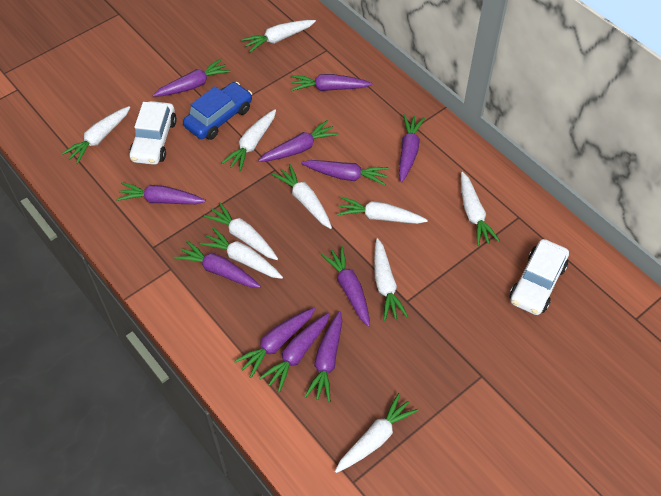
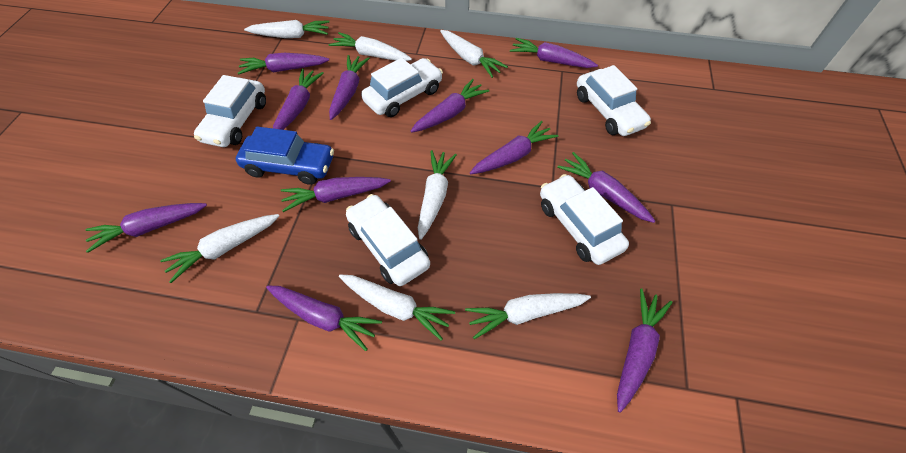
white car: [129,101,177,165] [510,239,569,315] = 2 -> [194,75,266,147] [346,194,430,286] [361,58,443,117] [540,174,629,265] [577,65,651,136] = 5
white carrot: [62,106,130,164] [200,227,283,279] [204,202,278,260] [222,109,276,172] [241,20,316,53] [272,164,332,229] [335,393,418,473] [337,197,428,224] [374,238,408,321] [461,172,500,246] = 10 -> [160,214,279,283] [244,20,329,38] [329,32,412,61] [339,275,455,341] [418,150,457,240] [440,30,508,78] [465,293,591,339] = 7

